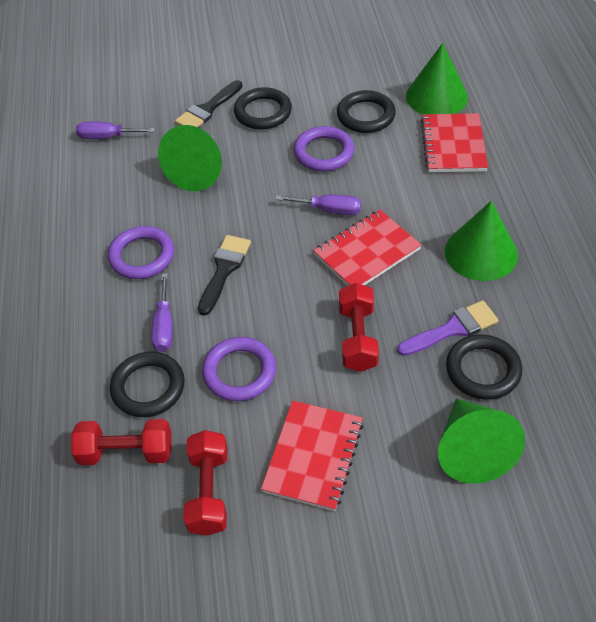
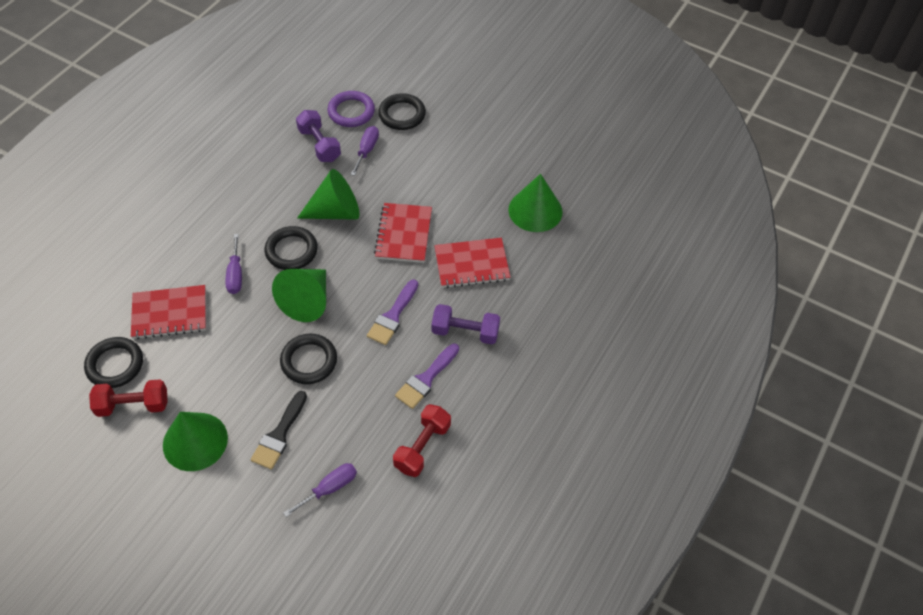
black brush: [175,80,243,127] [198,235,251,316] = 2 -> [250,391,307,470] = 1
purple brush: [397,300,499,356] = 1 -> [367,279,418,345] [395,344,459,409] = 2
purple dumbbell: none = 0 -> [296,110,341,162] [432,304,500,344] = 2
purple ring: [108,226,174,279] [202,337,276,401] [293,126,354,172] = 3 -> [327,91,375,127] = 1
red dumbbell: [71,419,171,465] [183,430,227,536] [339,283,379,372] = 3 -> [89,379,168,417] [393,404,451,477] = 2

